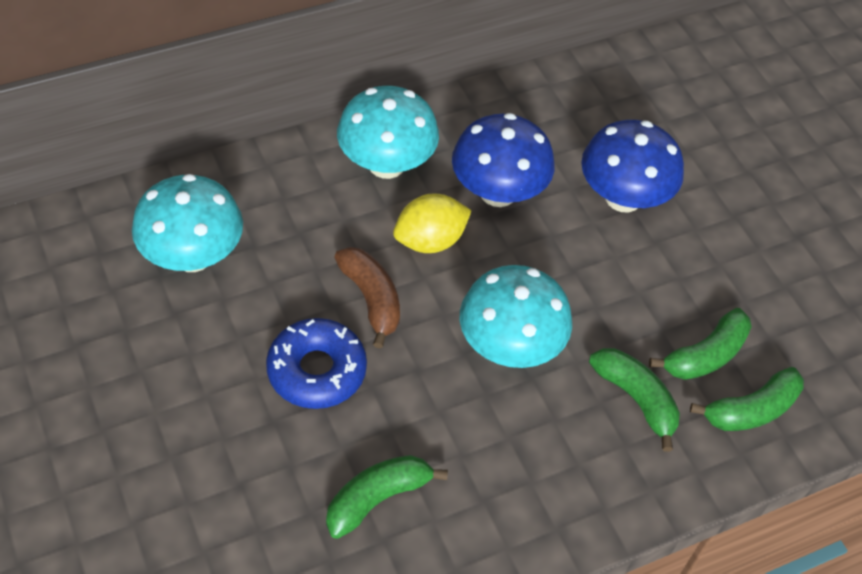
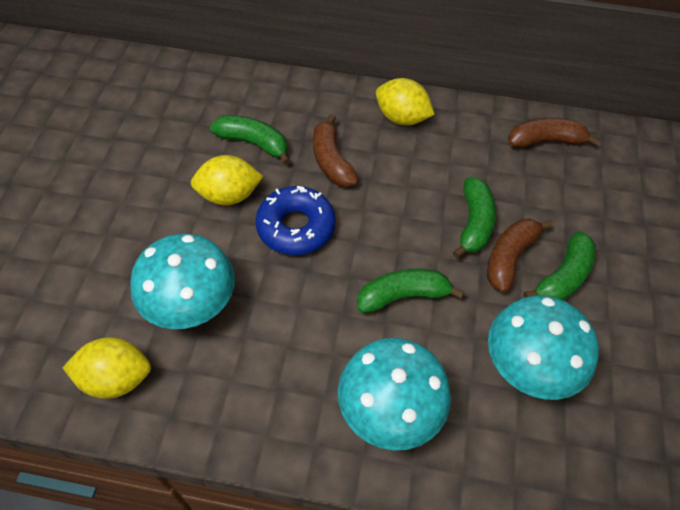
blue mushroom: [452,113,555,207] [581,120,684,212] = 2 -> none = 0
brown banana: [334,247,400,349] = 1 -> [313,114,359,187] [487,219,553,293] [508,118,600,148] = 3
yellow lemon: [393,193,472,253] = 1 -> [63,337,151,399] [191,155,263,205] [376,78,435,125] = 3

